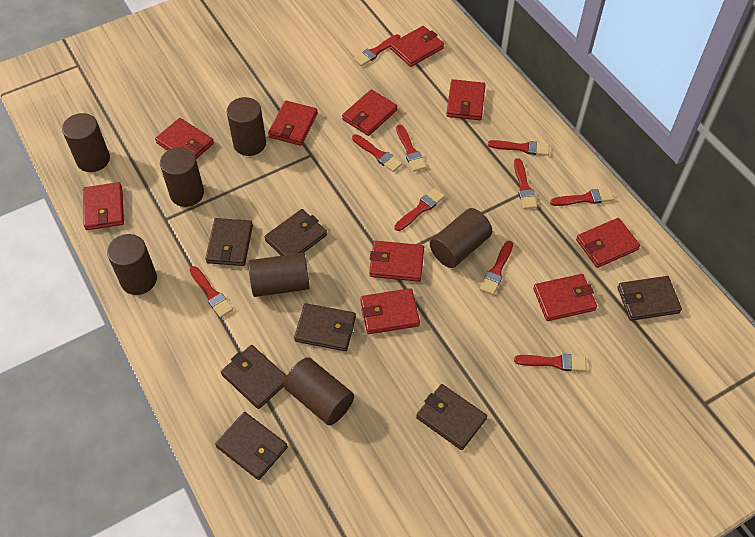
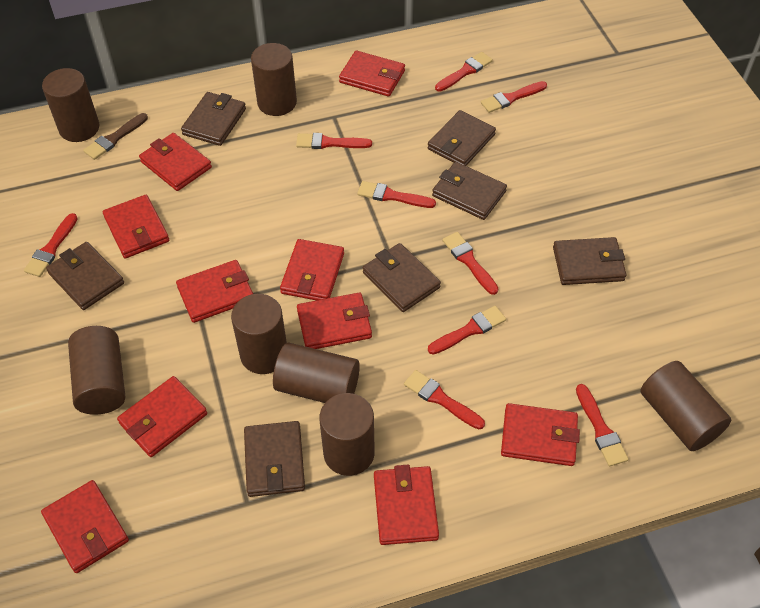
brown brush: none = 0 -> [83,113,148,160] = 1
red brush: [190,266,233,318] [352,134,402,172] [354,34,401,66] [395,188,445,231] [396,125,426,172] [480,241,513,295] [488,140,549,156] [514,158,537,209] [514,354,587,371] [550,188,614,206] = 10 -> [24,213,78,277] [296,133,372,149] [357,181,436,208] [404,370,485,429] [428,306,506,355] [435,52,493,92] [442,232,499,295] [481,81,547,113] [576,384,629,466] = 9

